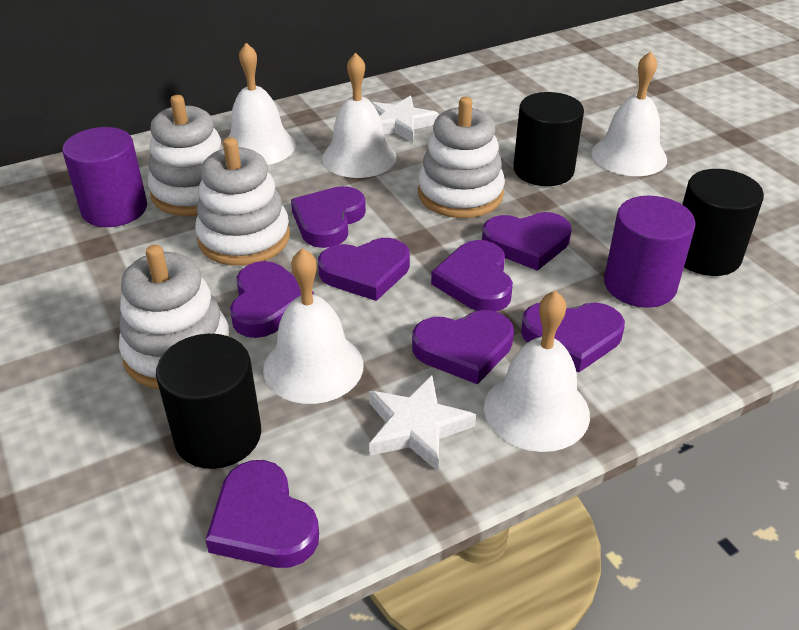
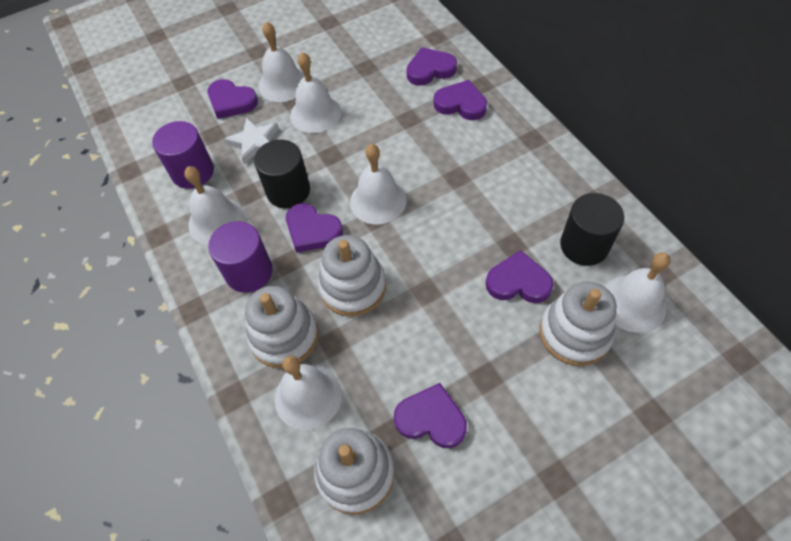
black cylinder: [156,334,261,469] [513,92,584,186] [682,169,764,276] = 3 -> [254,140,310,208] [560,193,624,266] = 2
purple heart: [206,460,319,568] [230,261,314,338] [291,186,366,248] [318,238,410,301] [412,310,514,384] [431,240,513,312] [482,212,572,271] [521,302,625,372] = 8 -> [207,79,258,119] [286,203,343,253] [394,383,467,448] [406,47,457,86] [433,80,487,120] [486,250,554,303] = 6
white bell: [228,43,296,165] [263,248,364,404] [322,53,397,178] [484,291,590,452] [592,51,667,176] = 5 -> [184,166,245,245] [259,21,305,102] [275,356,342,430] [290,52,341,133] [350,144,406,224] [605,252,670,333] = 6
white star: [369,375,476,471] [371,96,439,143] = 2 -> [224,118,279,164] = 1

